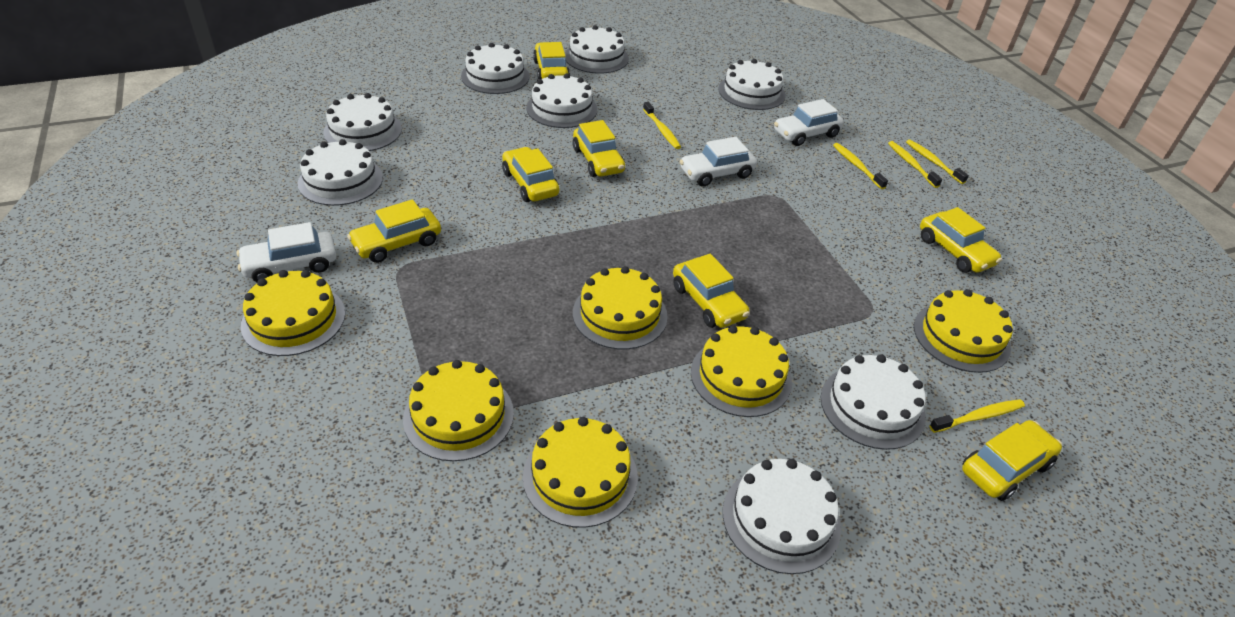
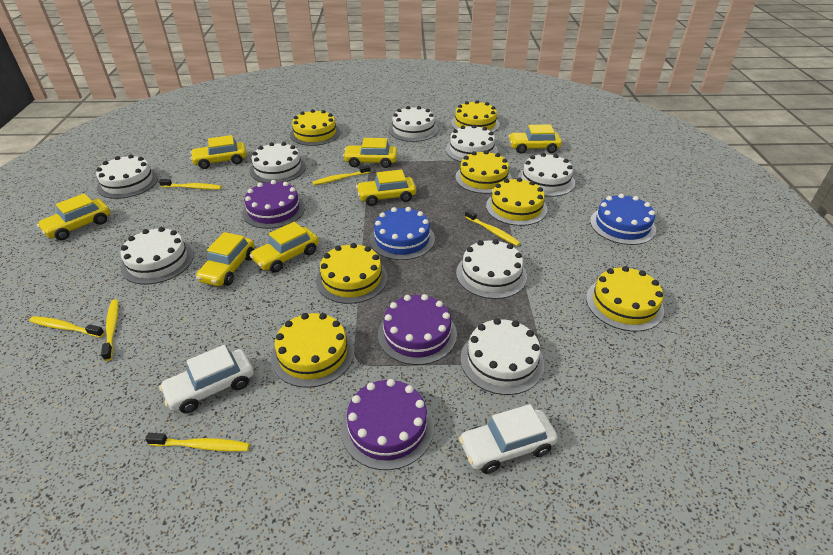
blue cake: none = 0 -> [370,207,435,260] [590,194,656,245] = 2
purple cake: none = 0 -> [242,180,305,229] [341,379,434,470] [378,294,457,365] = 3
white car: [237,222,336,282] [680,137,757,187] [774,99,844,146] = 3 -> [159,345,254,413] [459,404,557,474] = 2
yellow cake: [241,270,345,356] [403,360,514,461] [523,417,638,528] [573,266,668,349] [691,325,792,417] [914,289,1013,373] = 6 -> [271,313,354,388] [290,109,340,146] [316,243,387,304] [451,100,500,132] [455,150,512,194] [486,178,547,226] [586,266,664,332] = 7
yellow toothbrush: [643,102,681,149] [833,143,888,189] [888,141,942,188] [906,139,969,184] [930,399,1025,433] = 5 -> [29,316,105,337] [101,299,119,361] [145,433,250,451] [159,179,222,190] [312,165,371,185] [465,209,520,246] = 6

